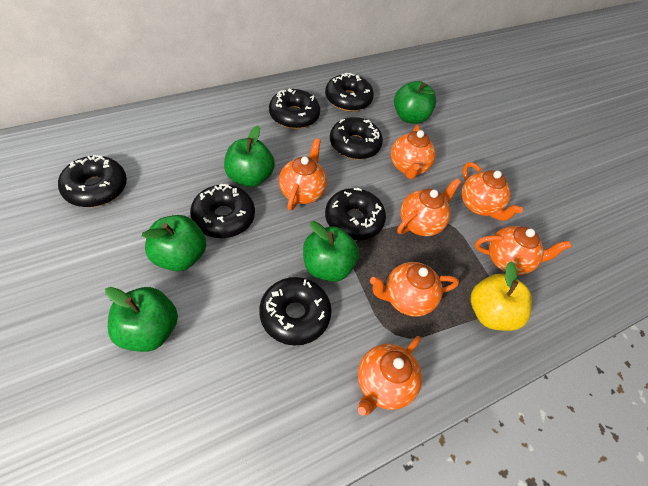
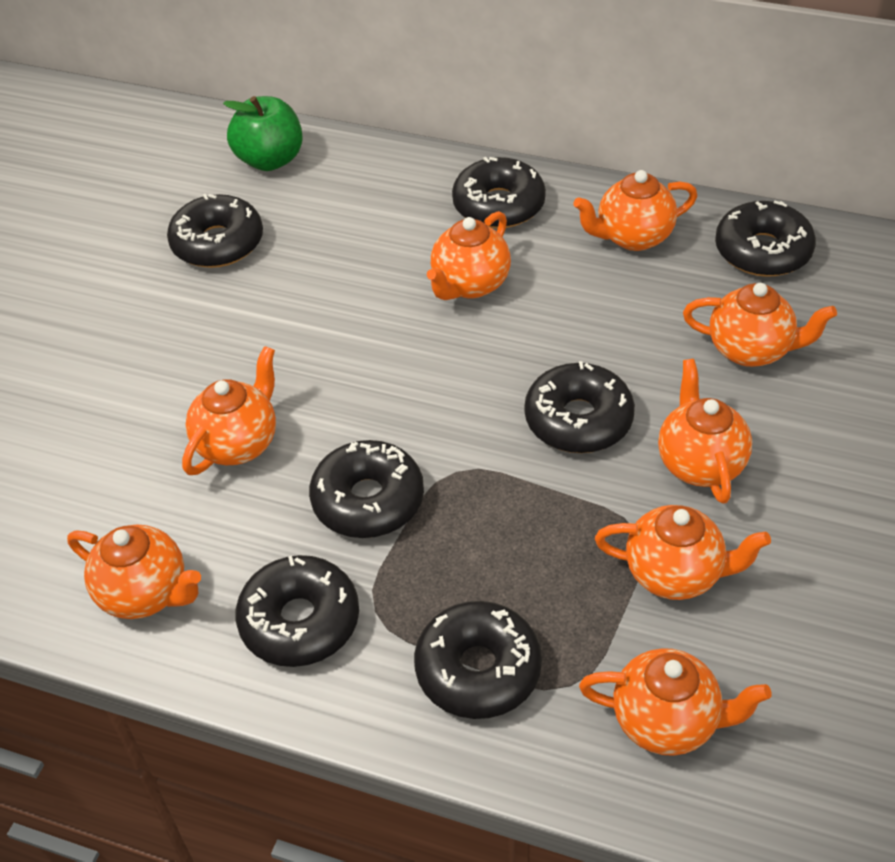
green apple: [105,287,178,352] [142,215,206,271] [224,126,275,187] [303,221,359,282] [394,81,436,124] = 5 -> [223,96,303,171] = 1
orange teapot: [279,138,327,211] [358,336,422,415] [370,262,459,317] [391,124,436,179] [397,178,461,236] [461,162,523,221] [475,226,571,275] = 7 -> [67,524,201,619] [182,346,276,475] [427,211,511,300] [573,170,698,251] [579,648,772,756] [595,505,771,600] [658,359,752,504] [683,283,837,367] = 8
yellow apple: [471,261,532,331] = 1 -> none = 0

